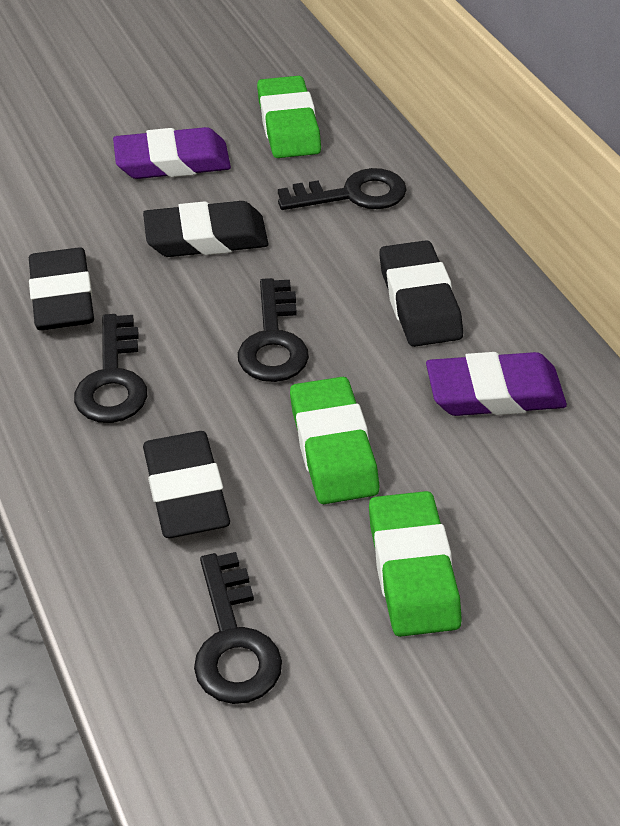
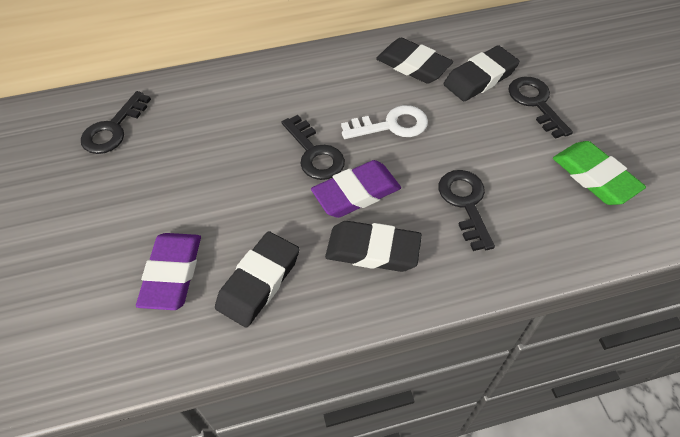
green eraser: [257,76,321,158] [290,377,380,504] [369,491,462,637] = 3 -> [553,141,646,205] = 1
white key: none = 0 -> [341,105,428,139] = 1

